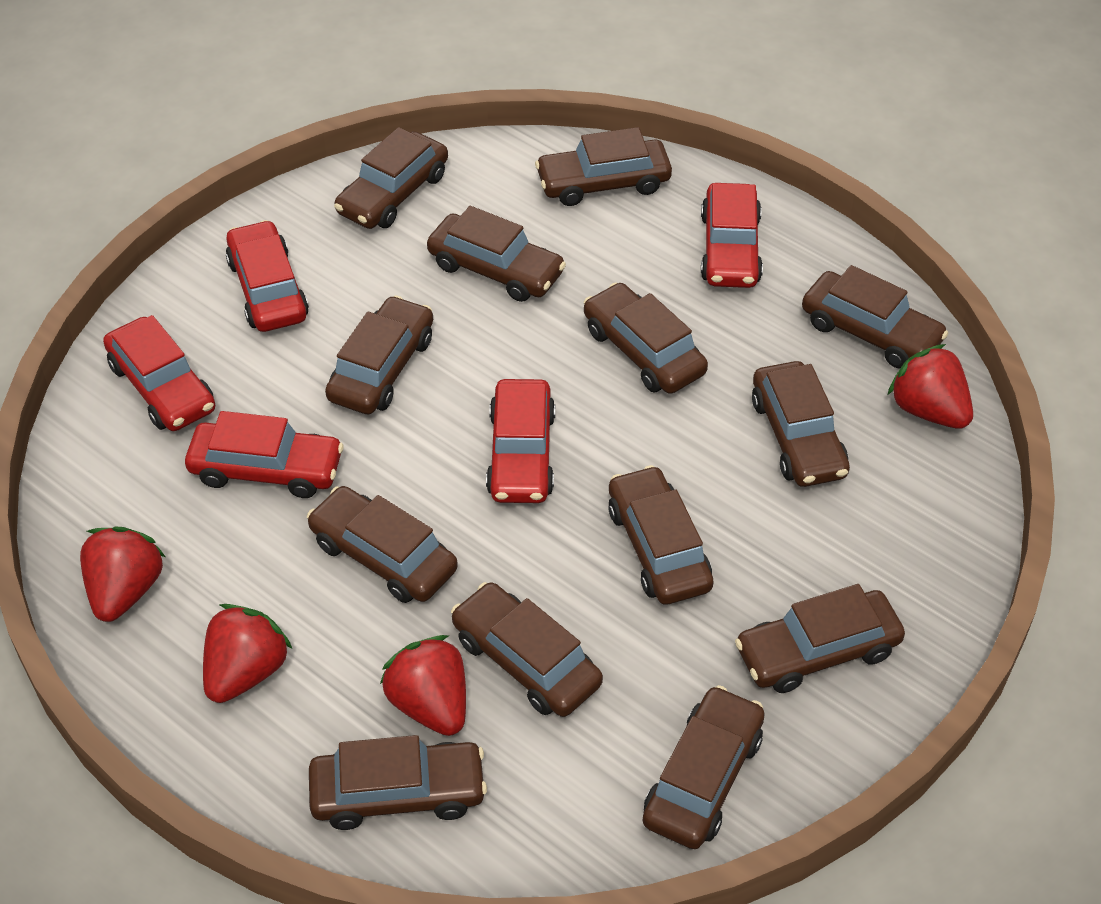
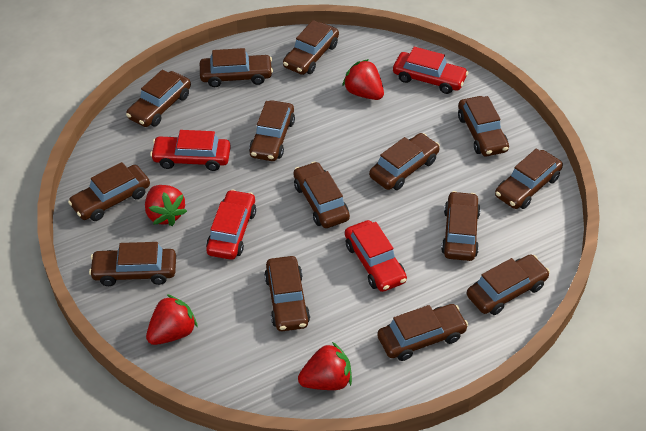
brown car: [307,486,458,603] [309,735,487,830] [325,296,433,414] [334,127,448,229] [427,206,566,302] [451,582,603,717] [535,127,672,206] [584,282,708,394] [608,465,714,604] [643,685,765,849] [735,584,905,693] [752,361,850,487] [802,265,948,369] = 13 -> [68,162,150,221] [89,242,176,286] [126,70,191,127] [200,48,273,87] [249,100,295,161] [264,256,310,331] [283,20,339,75] [293,162,350,228] [369,133,440,190] [377,304,468,361] [441,191,481,261] [458,96,509,156] [467,254,550,315] [495,148,563,209] = 14
red car: [103,315,215,431] [185,411,344,498] [226,220,309,332] [486,379,555,503] [701,183,763,288] = 5 -> [150,130,231,171] [206,189,256,260] [345,220,407,292] [393,47,468,94] = 4

